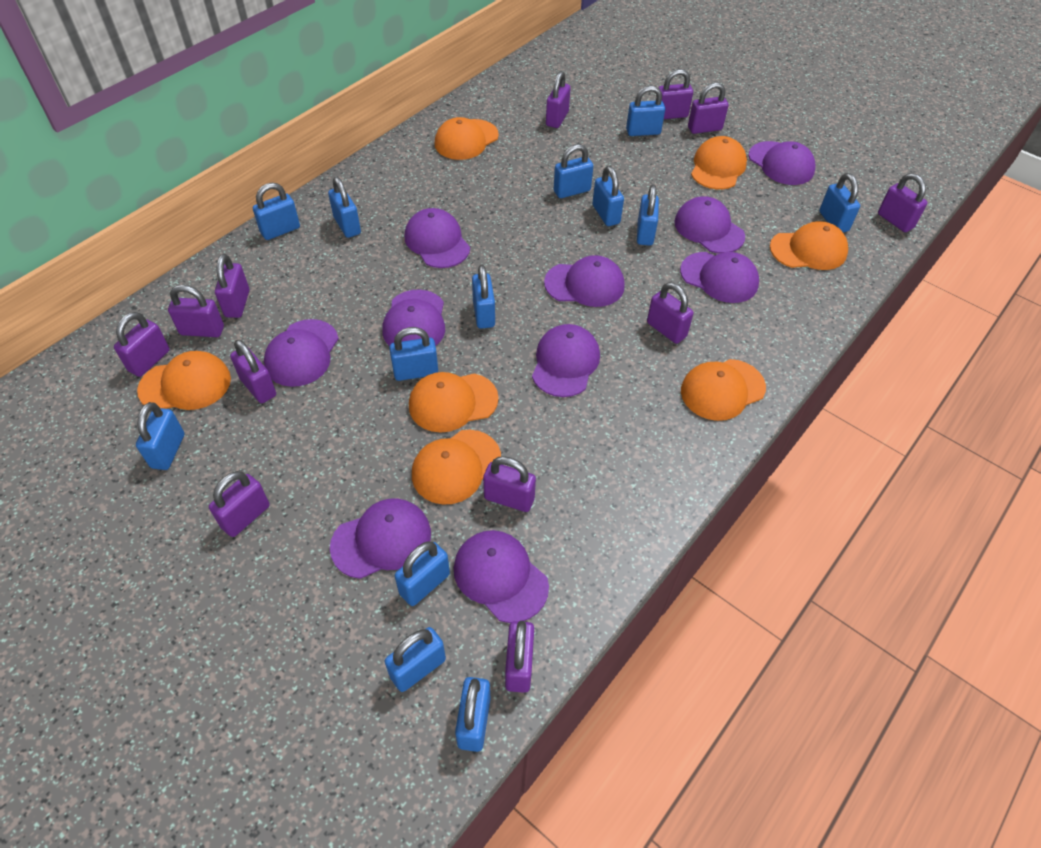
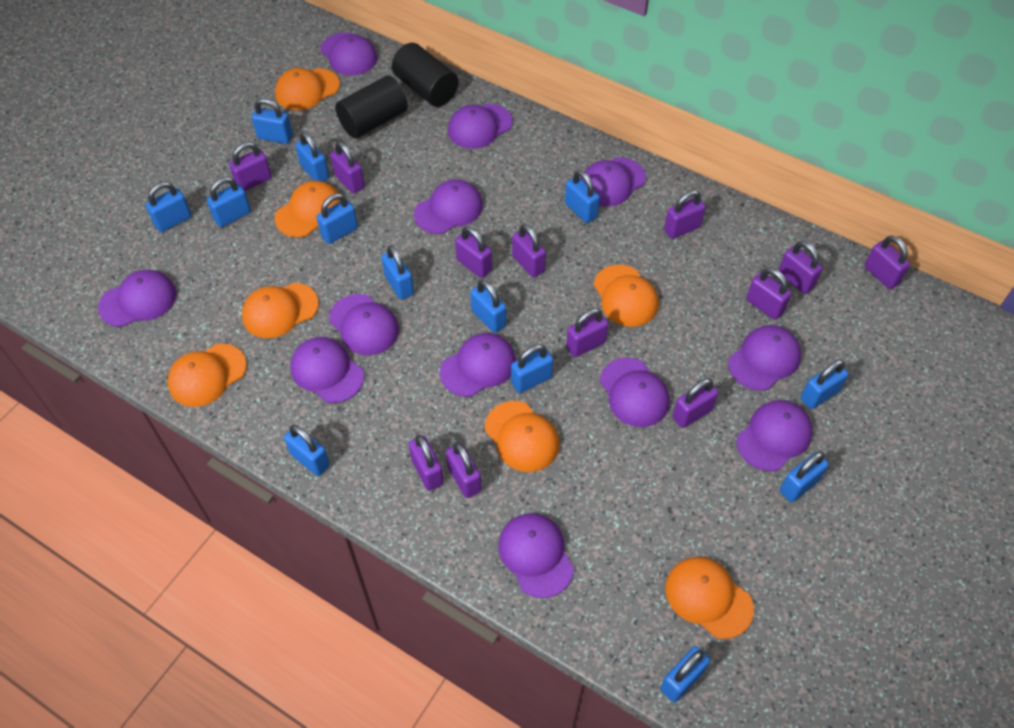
black cylinder: none = 0 -> [335,76,408,138] [392,43,459,107] = 2
purple cap: [264,319,339,387] [330,498,431,579] [382,289,445,346] [404,208,470,268] [454,530,549,623] [532,324,600,397] [544,255,625,307] [674,196,745,253] [680,252,759,303] [749,141,816,185] = 10 -> [98,270,177,327] [290,337,364,403] [320,33,377,75] [329,294,399,355] [414,179,483,234] [440,333,516,397] [448,104,513,149] [498,513,574,598] [581,157,646,206] [600,358,670,427] [728,325,801,391] [737,400,813,471] = 12

